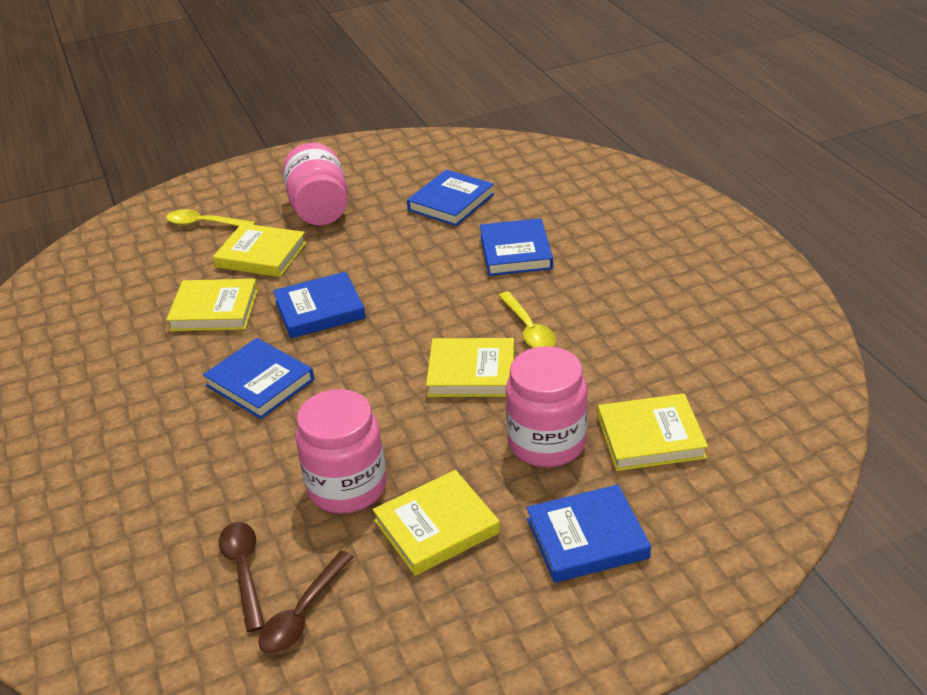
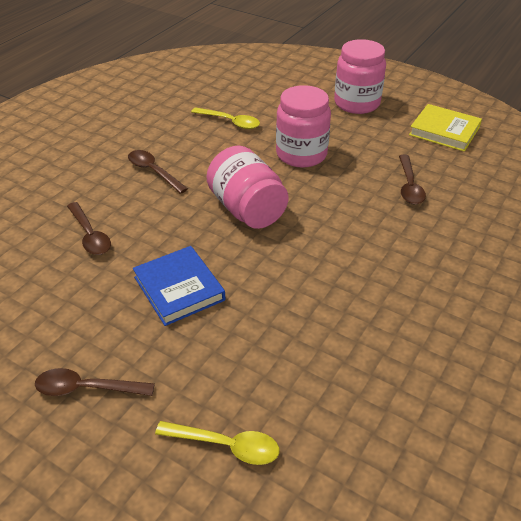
blue book: [203,338,314,419] [273,272,366,338] [407,169,494,226] [480,218,553,276] [526,484,651,583] = 5 -> [133,246,225,326] = 1
brown spoon: [219,522,265,632] [259,551,354,654] = 2 -> [35,368,155,396] [67,202,111,255] [128,150,188,194] [399,155,426,205] = 4
yellow book: [166,279,258,331] [213,223,307,277] [373,470,500,576] [426,338,514,397] [598,394,708,471] = 5 -> [409,104,482,152] = 1

